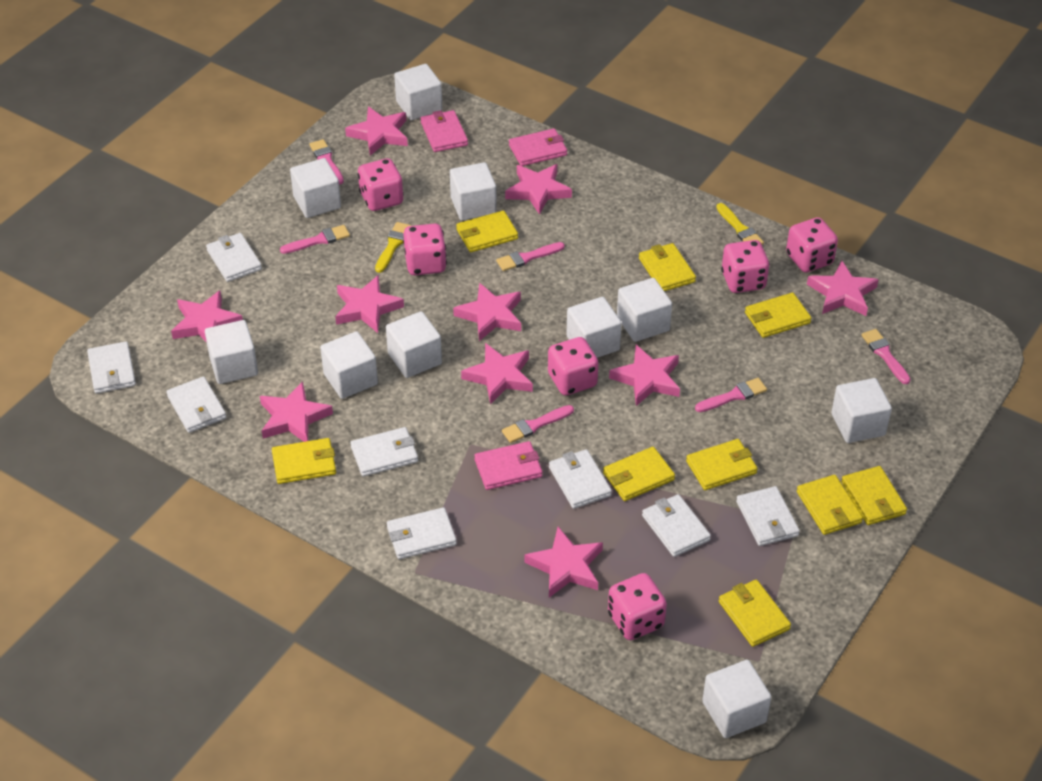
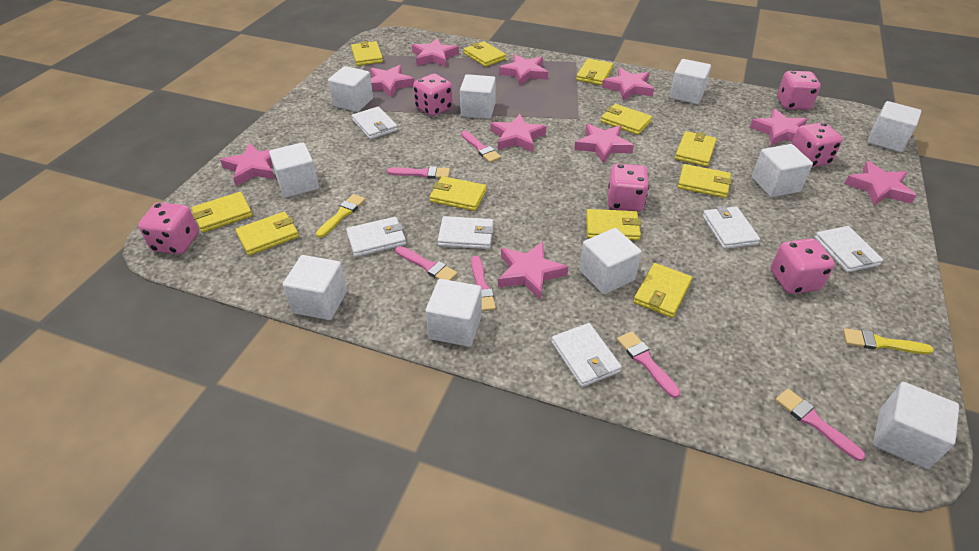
pink wallet: [421,110,468,152] [474,441,542,490] [509,129,567,166] = 3 -> none = 0
white wallet: [87,341,136,393] [166,376,226,433] [206,233,262,282] [350,427,418,476] [387,507,457,559] [549,449,612,509] [642,494,711,557] [736,486,800,546] = 8 -> [346,217,406,257] [352,106,398,139] [438,216,494,249] [551,323,622,387] [702,206,760,249] [814,226,883,273] = 6
yellow wallet: [272,438,336,484] [456,210,518,252] [603,447,675,501] [639,243,696,291] [686,439,758,490] [719,580,791,647] [745,293,812,338] [797,475,863,535] [841,466,907,525] = 9 -> [192,192,252,233] [235,212,299,255] [351,41,383,66] [430,176,487,211] [464,41,506,67] [576,58,613,85] [586,209,641,241] [601,104,652,135] [633,263,692,318] [675,131,717,167] [678,164,732,198] = 11

